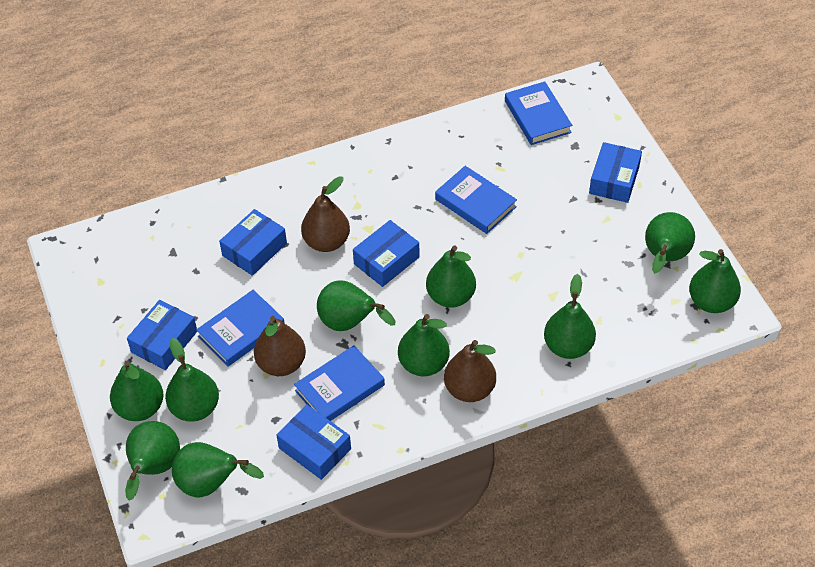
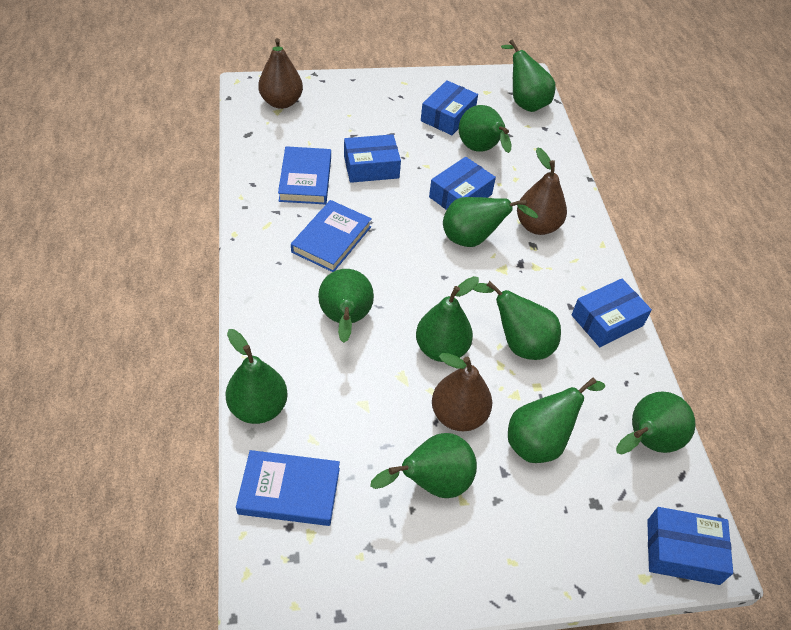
blue book: [196,290,285,366] [294,345,385,421] [435,166,517,234] [505,82,572,145] = 4 -> [236,450,340,526] [278,146,331,204] [291,200,372,272] = 3

